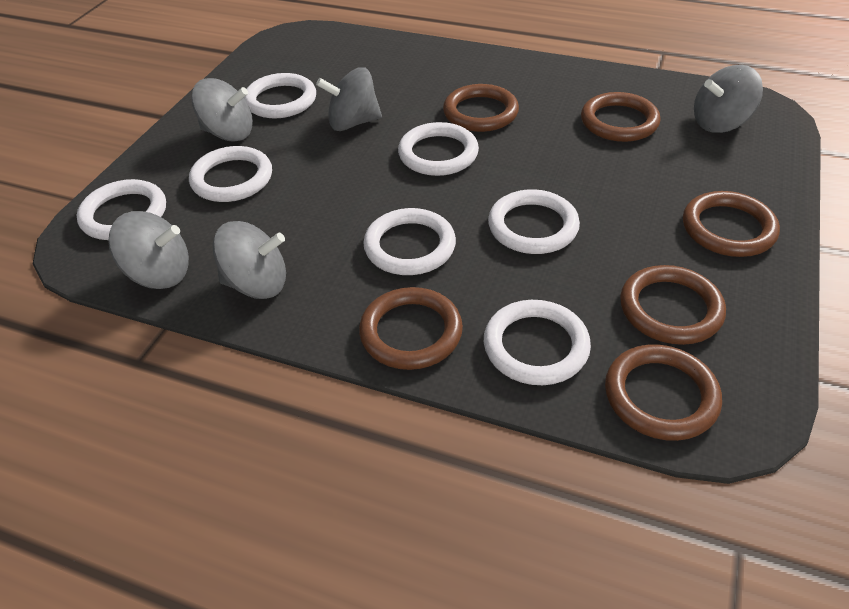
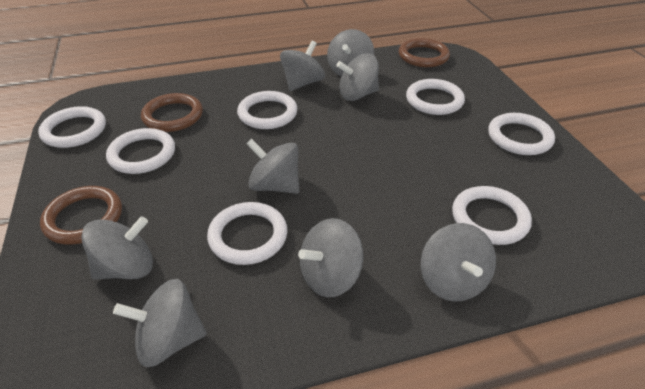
brown ring: [359,287,463,370] [443,84,519,132] [581,92,661,142] [605,344,722,441] [620,265,726,345] [683,191,780,257] = 6 -> [40,186,122,245] [141,93,203,132] [399,38,450,67] = 3
grey spinning top: [108,211,189,289] [191,78,253,142] [213,221,286,299] [316,67,382,131] [694,65,763,133] = 5 -> [81,216,153,280] [113,279,207,367] [246,139,299,194] [280,41,325,91] [298,218,363,297] [327,29,374,76] [337,53,379,101] [421,223,496,302] = 8

